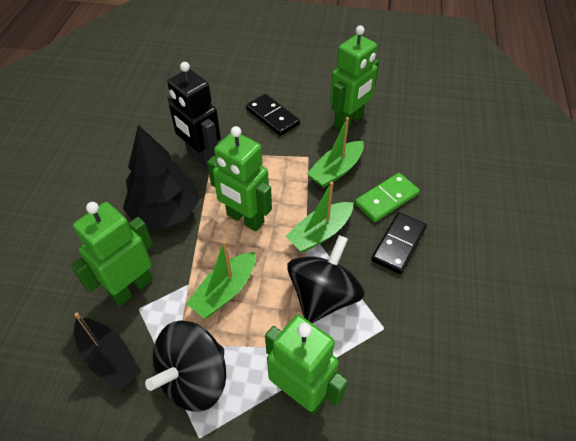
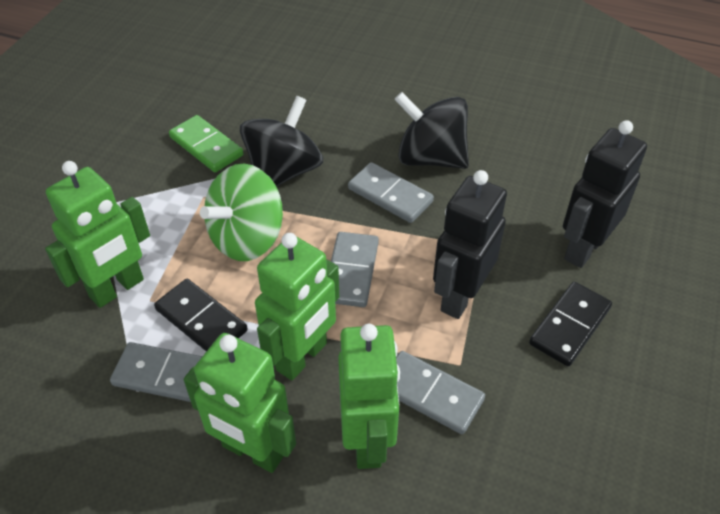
black boat: [74,312,141,392] = 1 -> none = 0
black robot: [167,62,221,169] = 1 -> [433,170,507,319] [563,120,647,268] = 2
black tree: [123,125,199,230] = 1 -> none = 0
green boat: [186,240,256,319] [285,181,353,253] [307,117,364,188] = 3 -> none = 0
green spinning top: none = 0 -> [200,164,283,261] = 1
grey domino: none = 0 -> [110,342,202,402] [331,232,379,307] [348,162,434,223] [396,351,485,434] = 4

